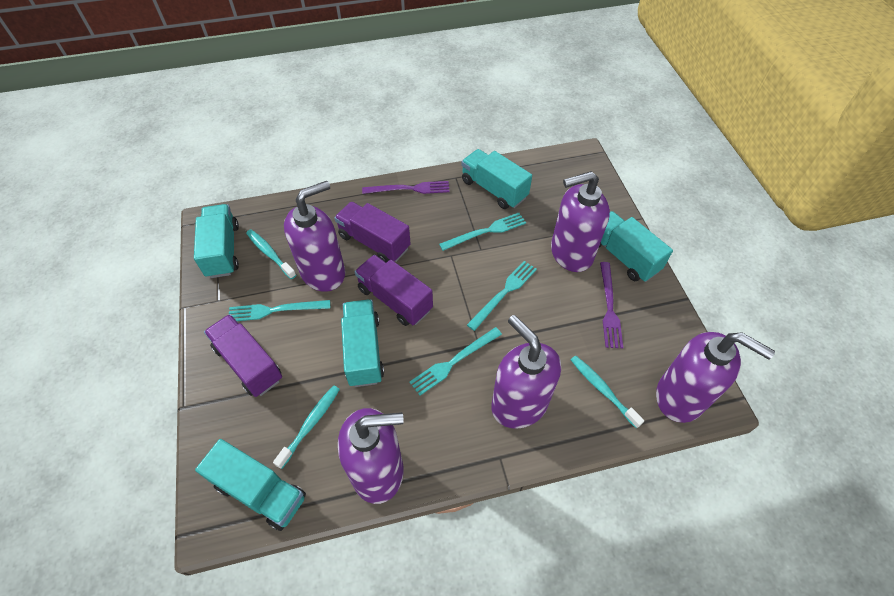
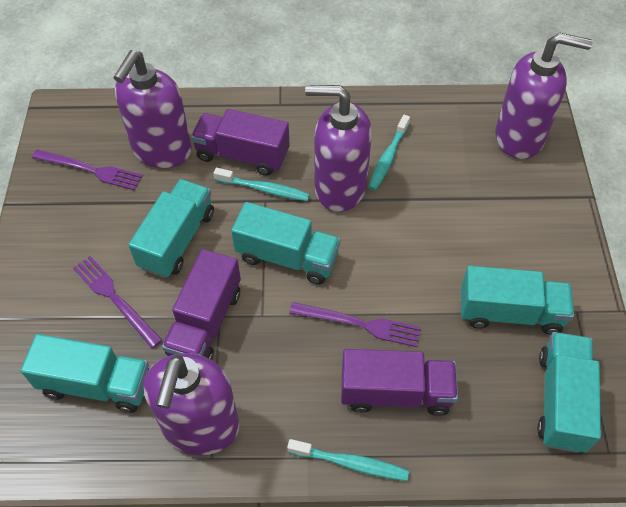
purple fork: [362,181,450,194] [600,262,623,348] = 2 -> [32,149,143,190] [73,256,162,348] [289,302,421,347] = 3
purple soap dispenser: [284,181,345,292] [338,408,404,504] [491,315,561,429] [551,171,610,272] [656,332,775,423] = 5 -> [113,50,192,168] [143,353,240,455] [305,85,372,212] [495,33,593,159] = 4
turquoise fork: [229,300,330,321] [409,327,502,395] [439,213,526,251] [467,261,537,331] = 4 -> none = 0

